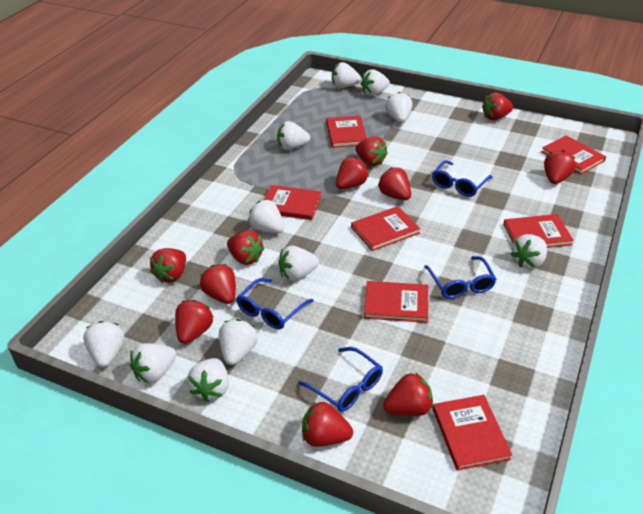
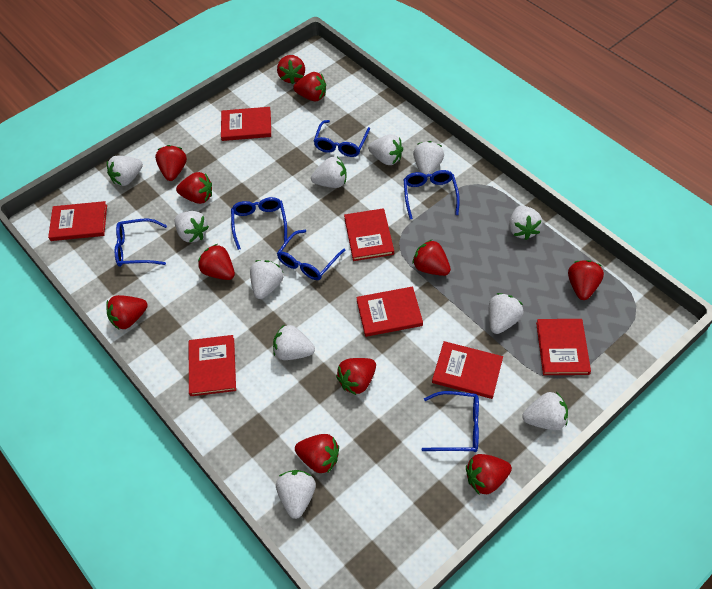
blue glasses: [236,278,313,329] [298,347,383,412] [424,256,496,299] [432,160,493,197] = 4 -> [115,219,167,267] [231,197,287,250] [277,230,346,280] [314,120,370,157] [404,170,460,219] [422,391,479,452] = 6

